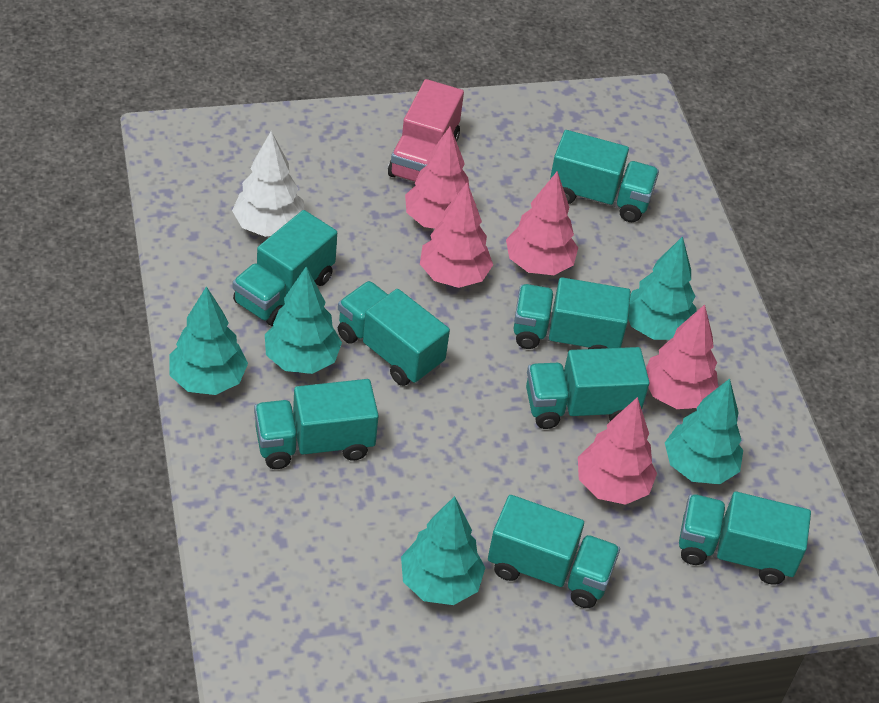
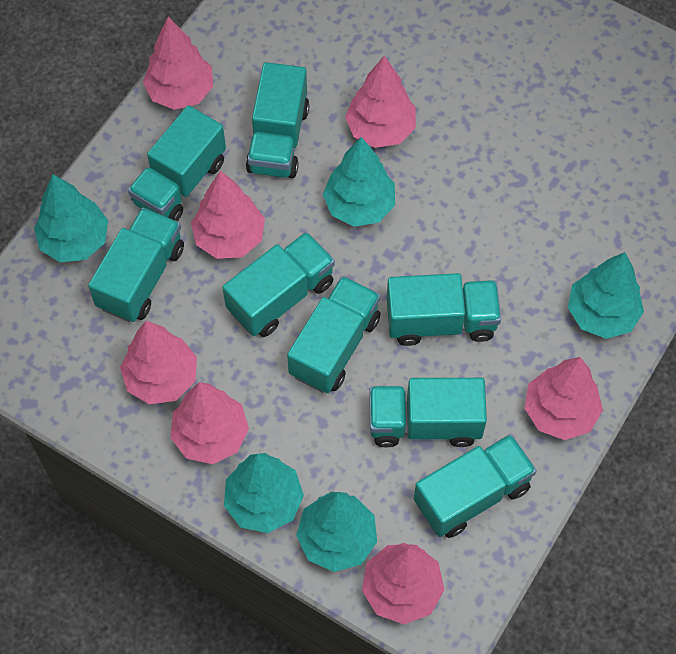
pink tree: [405,127,476,229] [420,182,493,288] [506,171,578,275] [578,397,657,505] [646,304,718,409] = 5 -> [120,321,197,404] [143,17,213,110] [170,382,249,464] [191,171,265,259] [345,56,416,148] [362,543,444,624] [524,357,603,440] = 7
pink truck: [388,79,464,183] = 1 -> none = 0
white tree: [232,131,304,237] = 1 -> none = 0

